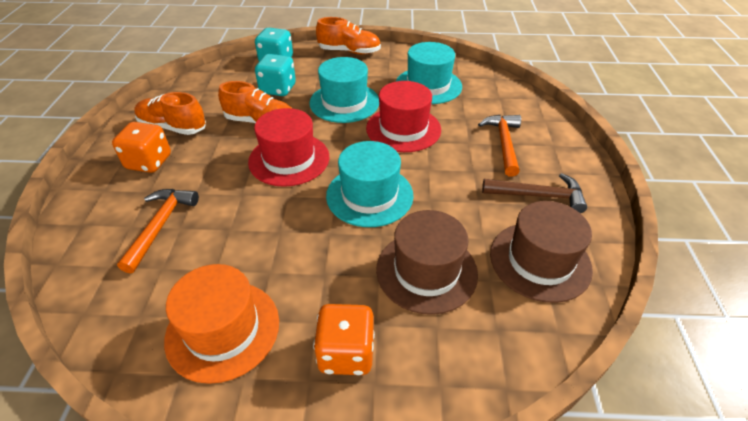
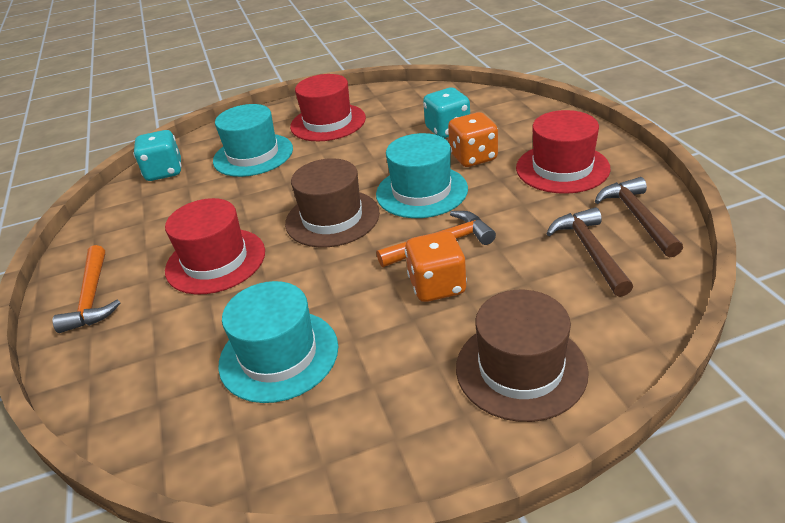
brown hammer: [482,173,587,213] = 1 -> [546,207,633,297] [595,177,683,257] = 2
orange hat: [164,264,279,384] = 1 -> none = 0
orange shoe: [134,92,206,135] [218,81,291,123] [316,17,381,54] = 3 -> none = 0
red hat: [248,108,330,187] [366,81,441,152] = 2 -> [165,198,265,294] [290,74,366,141] [516,110,611,194] = 3

